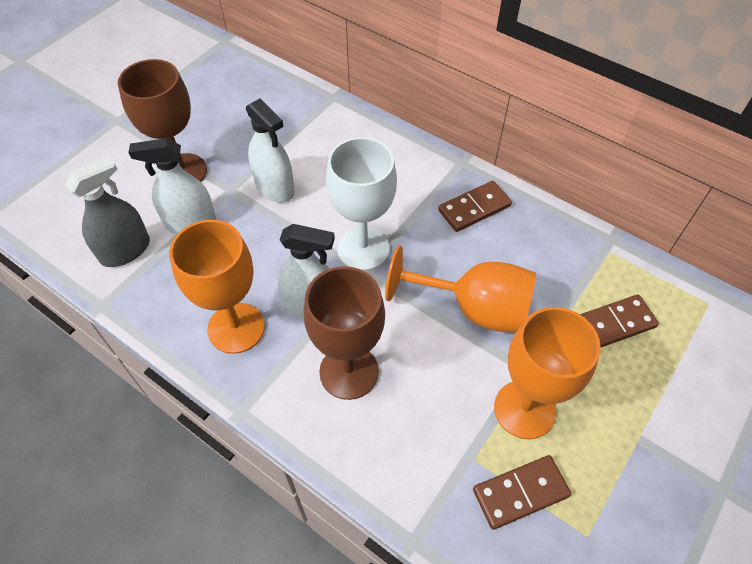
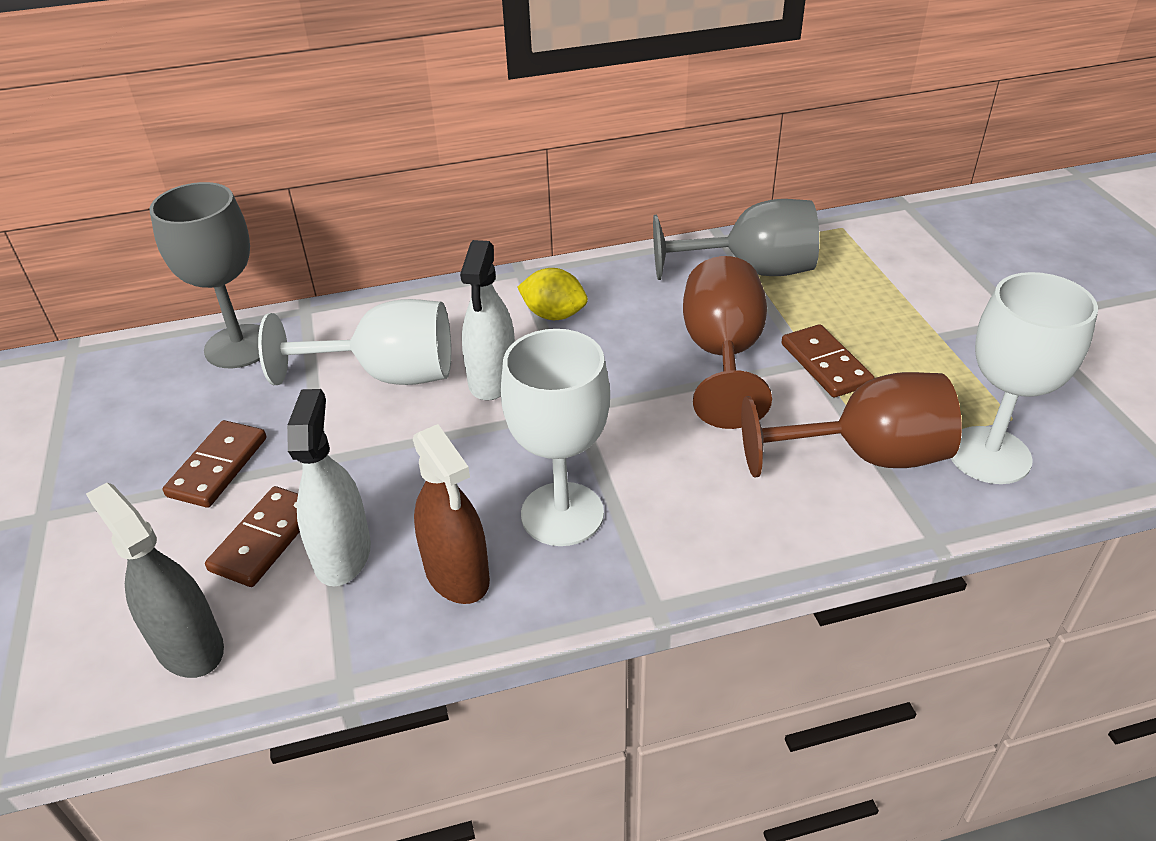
brown spray bottle: none = 0 -> [413,424,490,604] = 1
grey goblet: none = 0 -> [149,182,260,368] [653,199,819,280] = 2
orange goblet: [169,220,265,354] [385,246,536,333] [494,307,601,439] = 3 -> none = 0
white goblet: [326,137,397,271] = 1 -> [258,299,451,385] [501,329,610,546] [951,272,1098,484] = 3
white spray bottle: [128,138,216,234] [246,98,295,203] [277,224,335,318] = 3 -> [287,389,371,586] [460,240,515,401] = 2
yellow lemon: none = 0 -> [518,268,588,320] = 1

